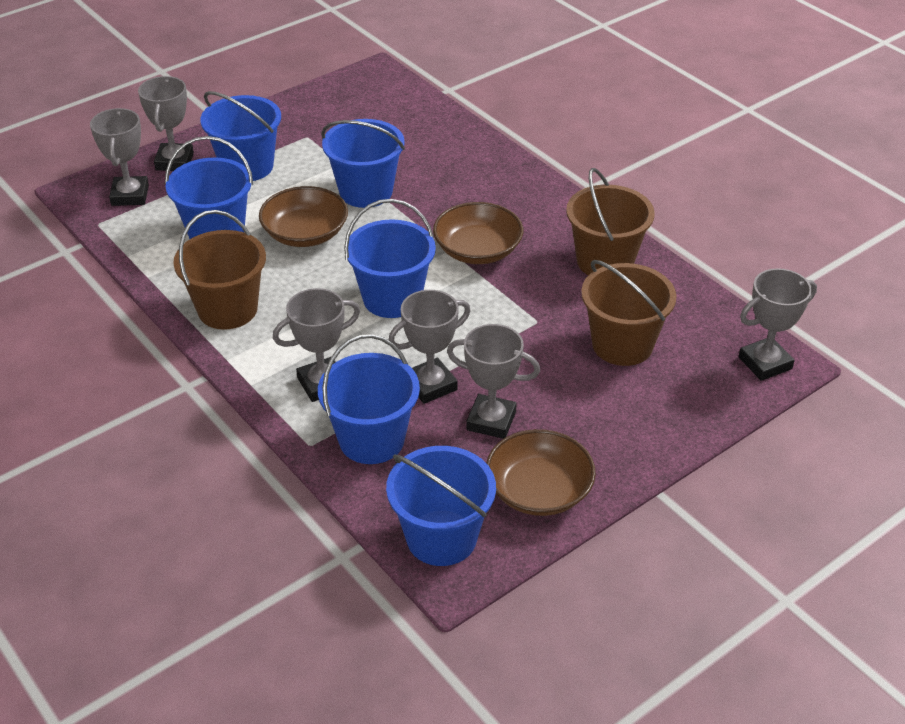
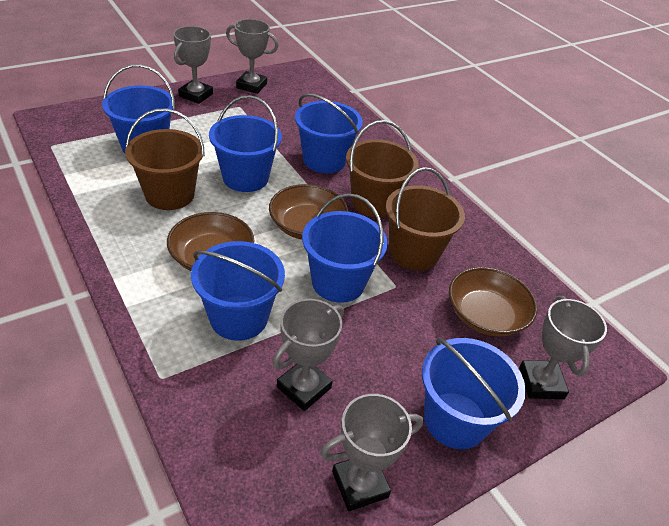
grey trophy: [90,108,149,206] [138,76,194,171] [273,288,360,402] [389,290,471,404] [447,324,540,439] [739,268,817,381] = 6 -> [173,26,213,104] [226,19,279,94] [273,299,344,411] [320,394,423,511] [519,296,607,399] = 5

